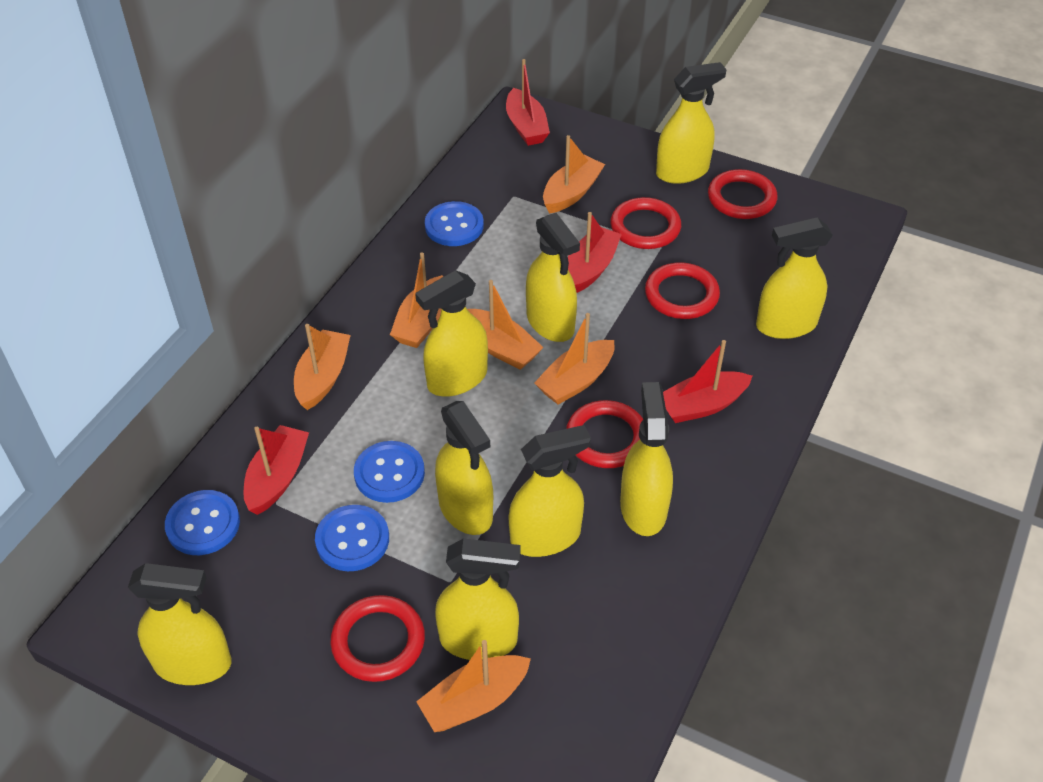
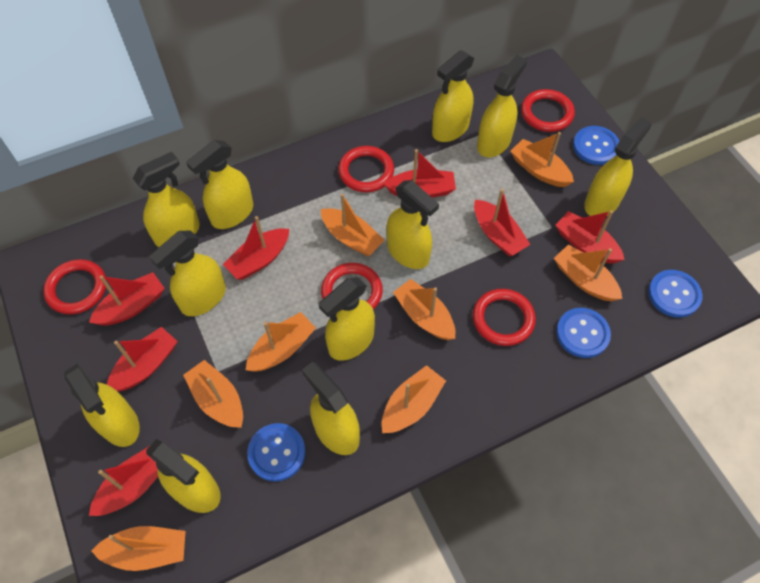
orange boat: [294,324,351,410] [390,252,443,348] [416,640,531,732] [467,280,544,370] [534,313,615,405] [543,135,605,214] = 6 -> [91,526,186,571] [183,360,243,428] [246,312,316,372] [321,194,384,257] [382,365,446,433] [393,279,455,340] [510,132,574,187] [554,245,622,301] = 8
red boat: [244,425,309,515] [506,59,550,146] [568,212,622,293] [663,340,752,423] = 4 -> [89,272,165,325] [89,446,158,516] [107,327,178,392] [223,216,289,280] [384,149,456,198] [474,189,531,256] [556,210,625,264] = 7
yellow spray bottle: [128,563,232,685] [415,270,488,397] [435,401,493,535] [435,538,521,660] [509,425,591,557] [526,213,580,342] [620,382,673,536] [656,62,727,184] [756,217,833,339] = 9 -> [64,364,140,447] [133,152,200,247] [146,439,221,513] [149,230,226,316] [186,140,253,229] [302,362,360,455] [319,277,375,361] [387,180,439,269] [432,50,474,142] [477,55,527,157] [584,117,651,216] = 11

